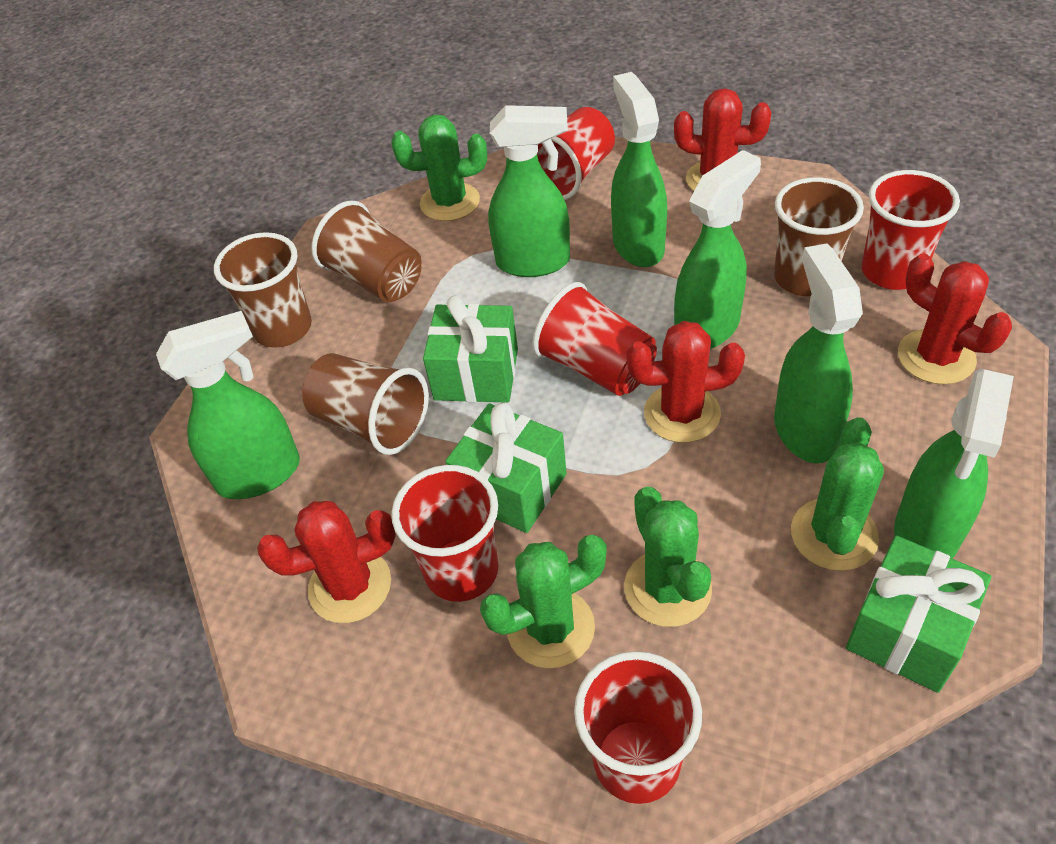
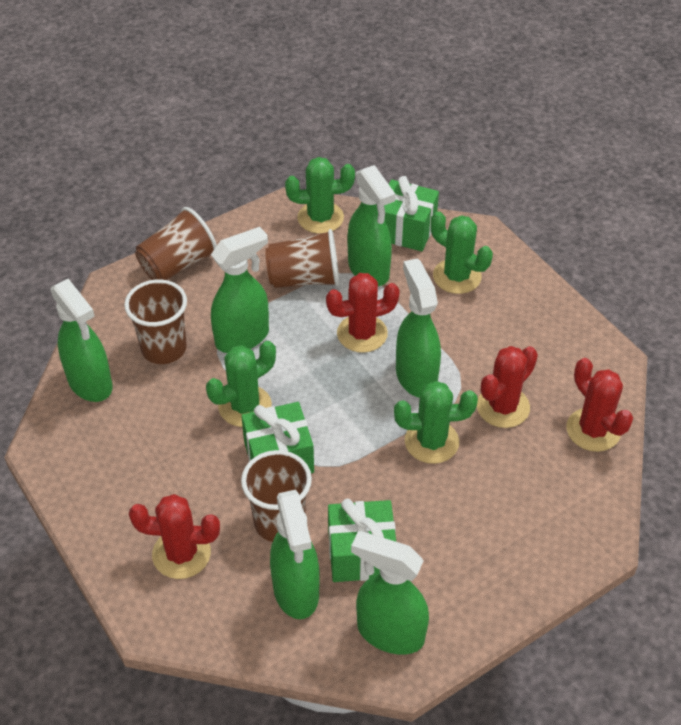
red cup: [391,465,499,602] [532,282,657,396] [537,107,615,200] [574,651,702,804] [861,170,960,290] = 5 -> none = 0

